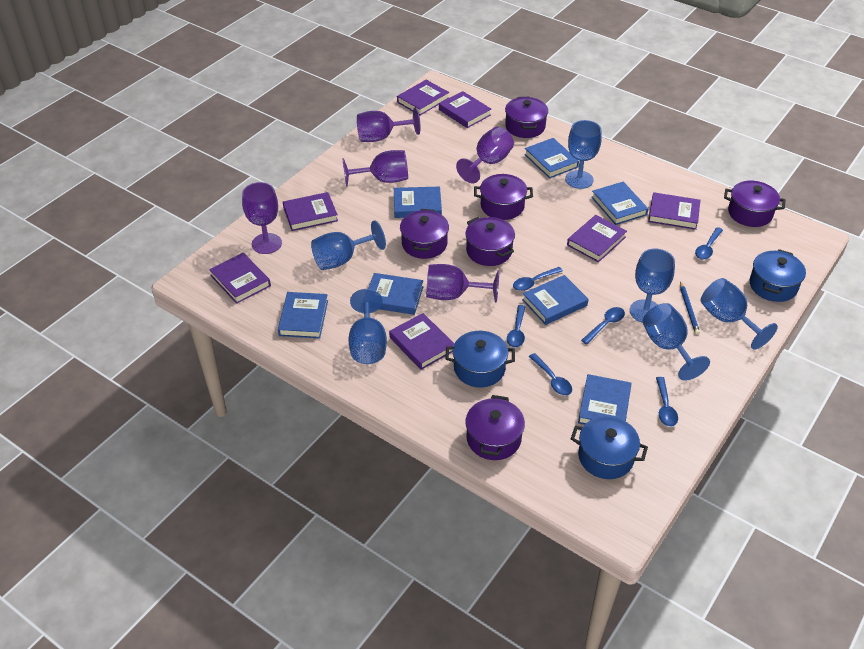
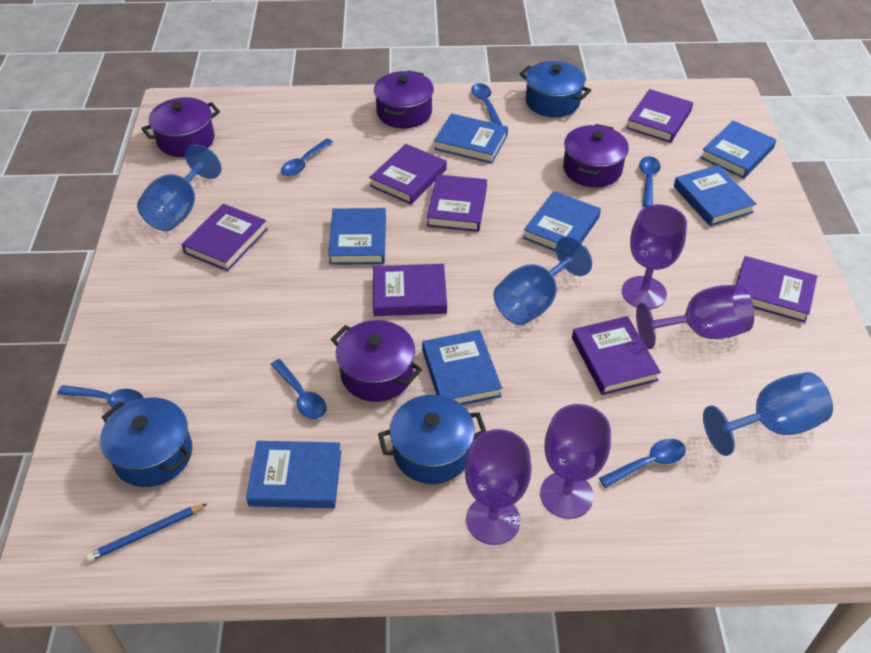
blue goblet: [311,220,386,270] [348,289,387,364] [565,120,602,189] [630,249,675,323] [643,303,710,381] [701,278,778,350] = 6 -> [137,144,222,231] [493,236,592,325] [703,372,833,456] = 3
purple goblet: [242,182,282,254] [342,150,408,187] [357,108,421,142] [426,264,499,302] [456,127,514,183] = 5 -> [465,429,531,545] [540,404,611,519] [622,204,687,309] [636,285,754,349] = 4
purple pot: [400,209,449,259] [465,217,515,266] [465,395,525,460] [474,174,533,220] [505,97,548,138] [724,181,785,227] = 6 -> [141,97,220,157] [331,320,422,402] [374,71,434,128] [563,124,629,187] = 4

